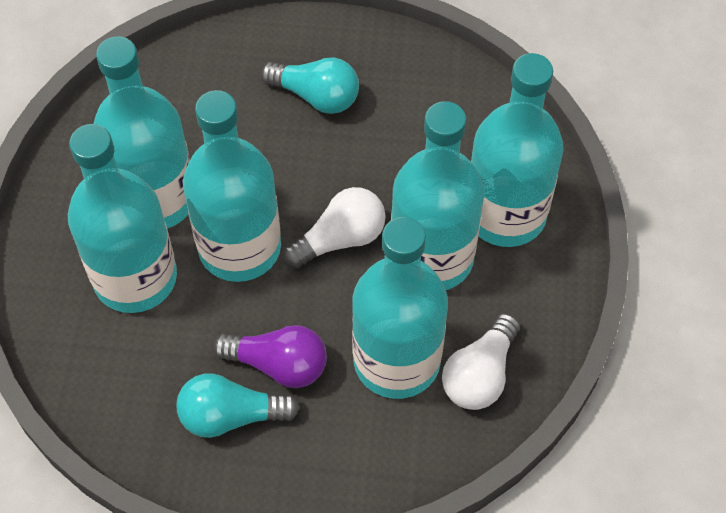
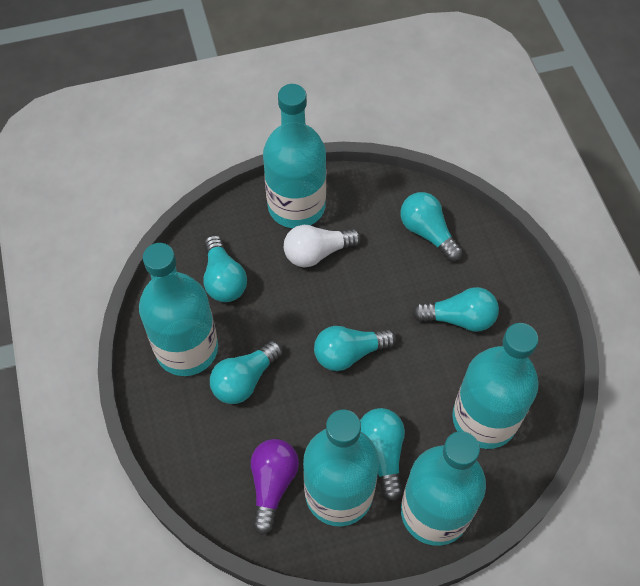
turquoise bottle: [68,124,177,313] [94,36,190,229] [183,90,281,282] [352,217,448,399] [391,101,484,290] [471,53,564,247] = 6 -> [139,243,218,376] [263,84,326,228] [303,410,379,527] [401,431,486,546] [452,323,539,449] = 5
turquoise light bulb: [176,373,300,438] [260,57,359,114] = 2 -> [203,235,247,302] [210,341,283,404] [314,326,396,371] [360,408,405,502] [400,192,463,262] [412,287,499,332] = 6
white light bulb: [282,187,386,269] [442,313,520,410] = 2 -> [284,225,361,267] = 1

